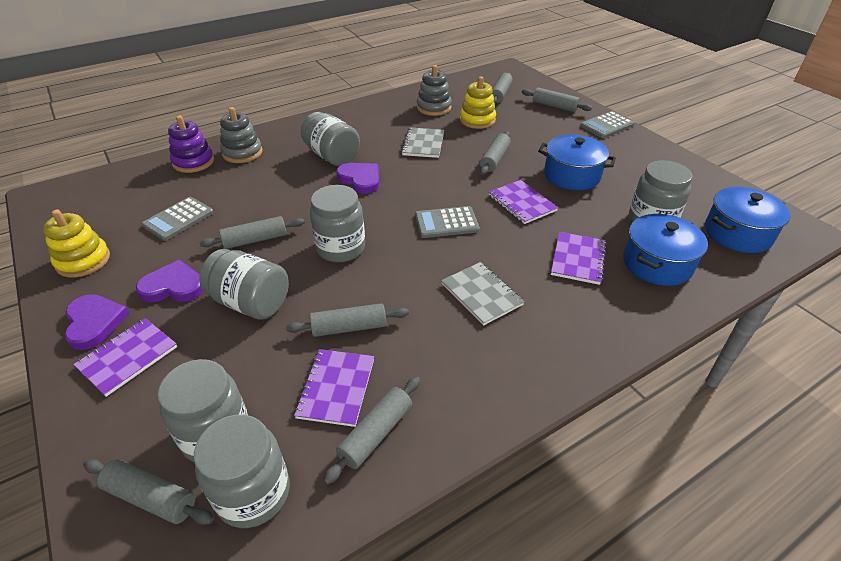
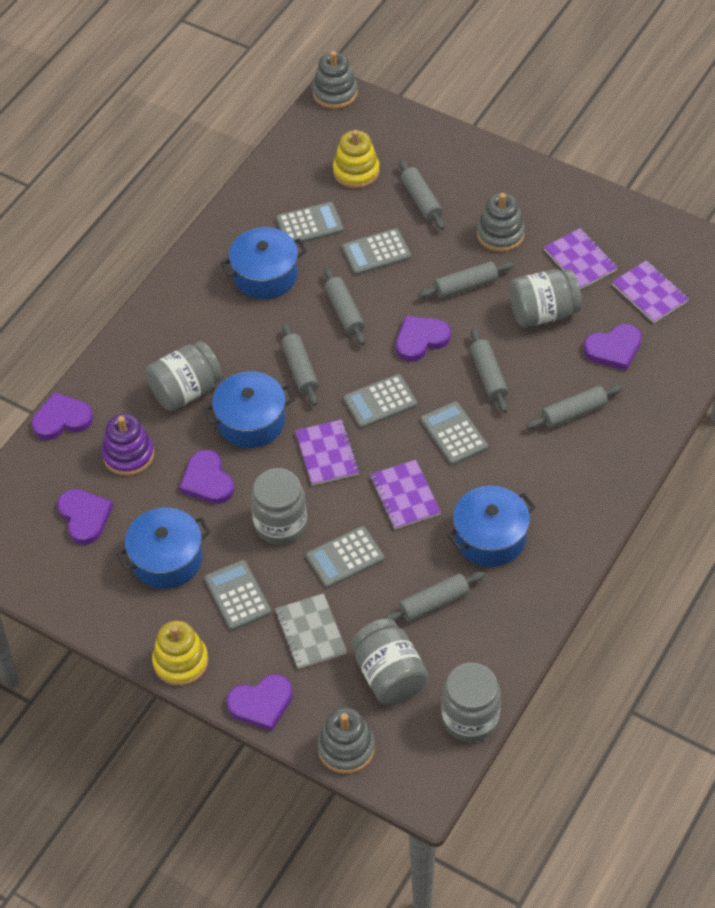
blue pot: [538,135,616,190] [623,214,708,286] [705,187,790,253] = 3 -> [117,508,210,589] [204,371,295,448] [221,227,307,299] [447,486,535,567] = 4
grey calculator: [141,197,214,241] [415,206,480,238] [580,111,634,138] = 3 -> [204,560,271,631] [276,202,344,244] [306,526,385,588] [342,228,411,275] [343,374,417,428] [421,401,488,465] = 6
grey jar: [157,359,248,462] [194,415,290,528] [199,249,289,320] [301,112,360,166] [310,185,365,262] [629,160,693,223] = 6 -> [145,341,223,411] [251,468,307,545] [352,618,428,705] [441,663,501,742] [509,269,582,327] = 5
grey notebook: [401,128,444,158] [441,262,525,326] = 2 -> [275,593,347,669] = 1
grey stacking toy: [220,107,262,163] [417,65,452,116] = 2 -> [312,51,358,109] [317,707,375,774] [477,193,525,252] = 3
purple heart: [65,294,130,350] [136,260,203,302] [336,163,379,194] = 3 -> [32,392,93,440] [57,489,113,545] [179,450,235,504] [226,674,293,731] [396,316,451,361] [583,324,642,370] = 6

